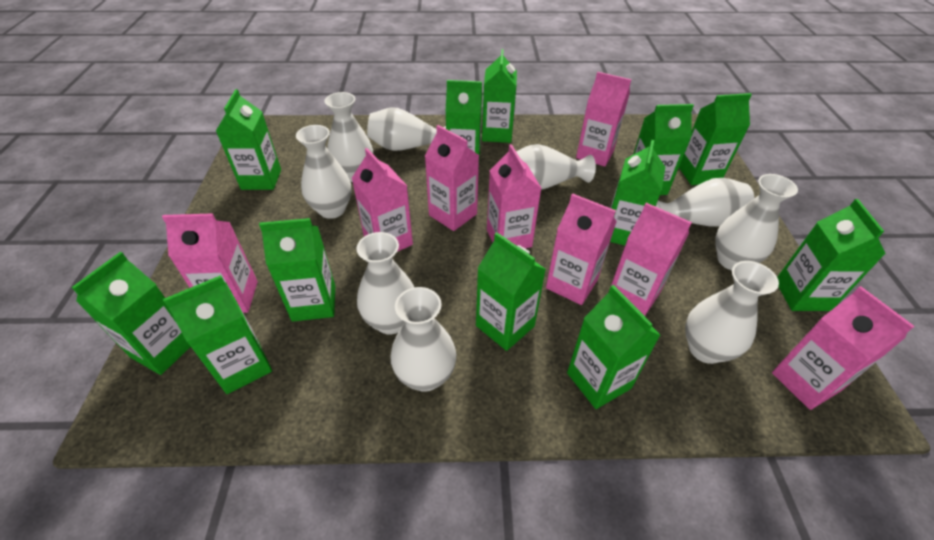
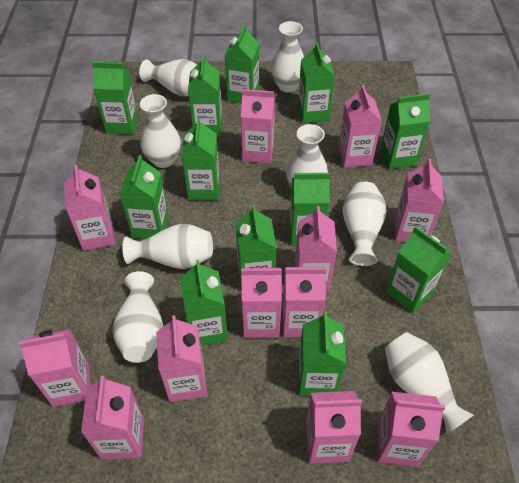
pink carton: [162,213,258,313] [352,148,413,252] [425,125,479,231] [487,144,541,248] [546,193,617,305] [576,72,632,166] [611,203,692,316] [772,286,915,410] = 8 -> [19,329,91,407] [64,164,115,251] [81,376,144,460] [156,315,207,402] [241,89,275,164] [241,268,282,338] [282,267,327,337] [295,206,337,291] [305,391,362,464] [338,85,382,168] [378,392,445,467] [395,159,444,242] = 12
white vase: [296,125,351,219] [324,92,373,182] [356,232,414,334] [367,108,446,151] [390,287,456,392] [516,144,596,190] [655,178,754,227] [685,261,779,364] [715,174,798,270] = 9 -> [112,271,163,363] [122,224,213,269] [139,59,197,97] [140,94,181,168] [271,21,304,93] [286,124,328,188] [342,182,387,266] [385,332,474,434] = 8

